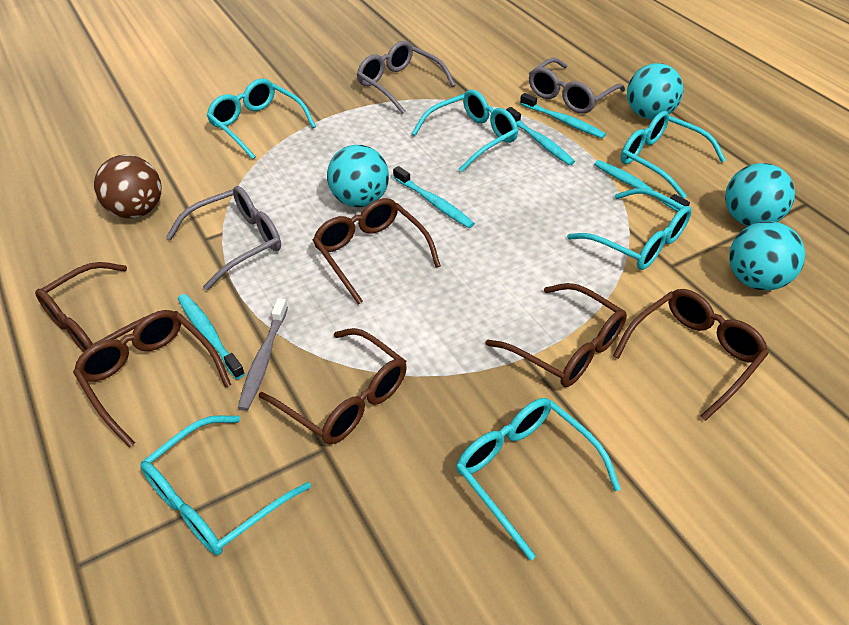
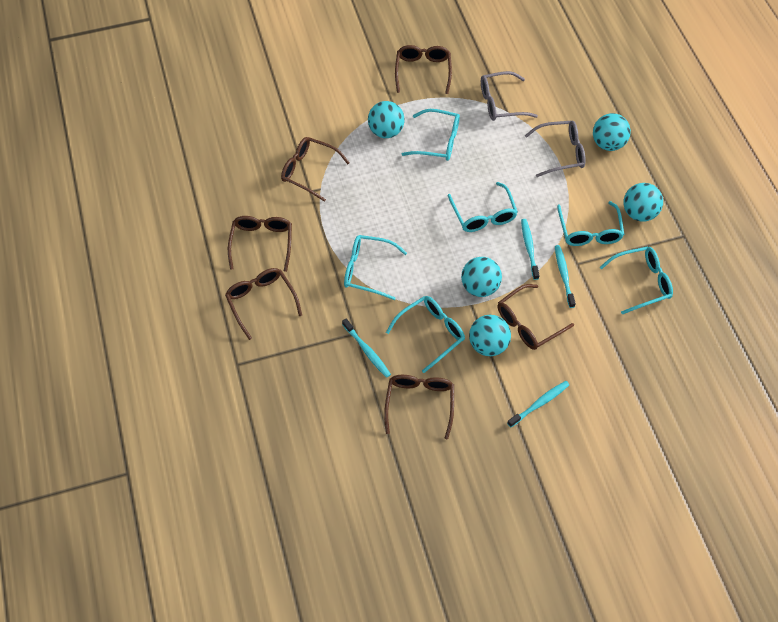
brown ball: [94,155,162,218] = 1 -> none = 0
grey glasses: [166,186,281,290] [357,41,455,114] [529,58,625,114] = 3 -> [481,71,538,121] [525,121,586,177] = 2
grey toothbrush: [238,298,288,411] = 1 -> none = 0
turquoise ball: [327,145,389,207] [627,63,683,119] [725,163,795,226] [729,221,805,291] = 4 -> [368,101,405,138] [461,257,502,297] [469,315,511,356] [593,113,631,151] [624,183,663,222] = 5
turquoise toothbrush: [178,294,245,380] [393,166,475,228] [506,107,575,165] [520,93,606,138] [594,160,690,212] = 5 -> [342,319,391,378] [507,381,569,427] [521,219,540,280] [555,245,576,308] = 4

